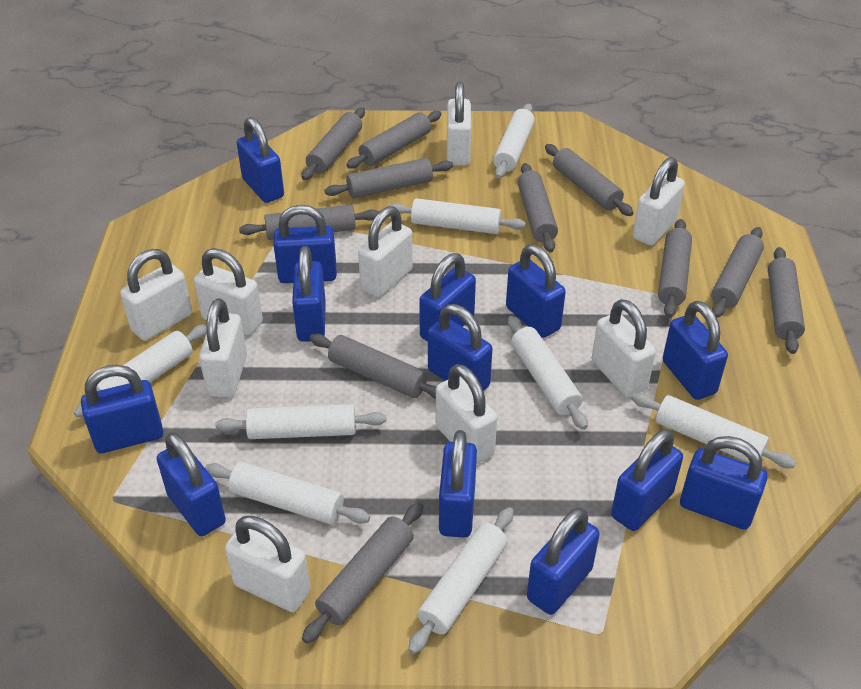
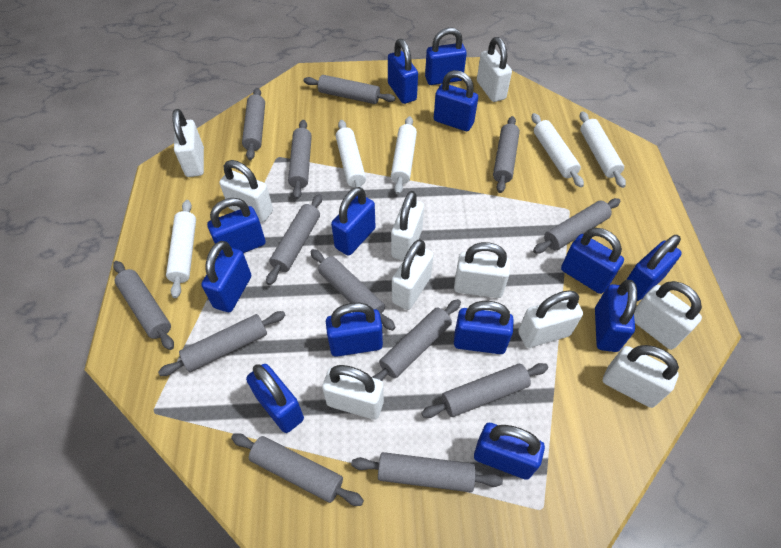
grey rolling pin: [239,205,379,240] [302,107,365,180] [302,502,423,644] [309,334,437,399] [325,158,453,198] [346,111,442,169] [518,163,558,253] [545,144,633,216] [658,219,692,318] [711,227,764,318] [768,247,805,354] = 11 -> [113,261,174,350] [158,311,286,376] [231,433,364,506] [242,88,265,160] [266,194,322,285] [288,120,312,199] [304,75,395,104] [310,249,395,331] [351,452,503,492] [372,299,461,381] [421,363,548,418] [493,116,520,193] [533,198,621,254] = 13
white padlock: [120,249,192,341] [194,248,263,335] [199,298,247,398] [225,516,310,612] [358,206,413,298] [436,364,497,464] [447,82,471,166] [592,299,656,397] [633,157,685,246] = 9 -> [172,109,204,177] [219,160,273,222] [322,365,384,420] [391,191,424,261] [392,239,433,310] [454,242,510,298] [477,37,512,102] [518,290,583,348] [603,345,679,408] [634,281,702,350] = 10
white rolling pin: [74,324,207,417] [205,462,370,524] [215,404,386,439] [388,198,526,234] [408,507,514,654] [493,104,535,179] [508,316,588,430] [631,393,796,468] = 8 -> [166,200,196,298] [336,120,366,189] [391,116,417,195] [532,113,584,187] [580,111,626,188] = 5

